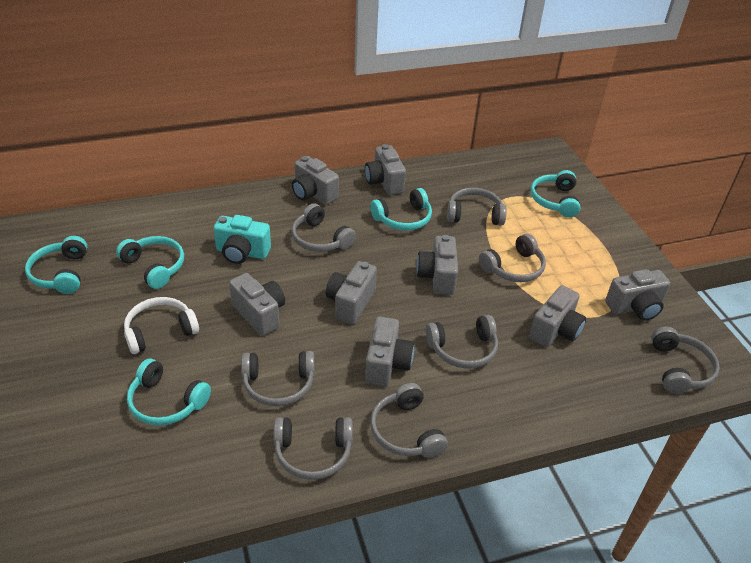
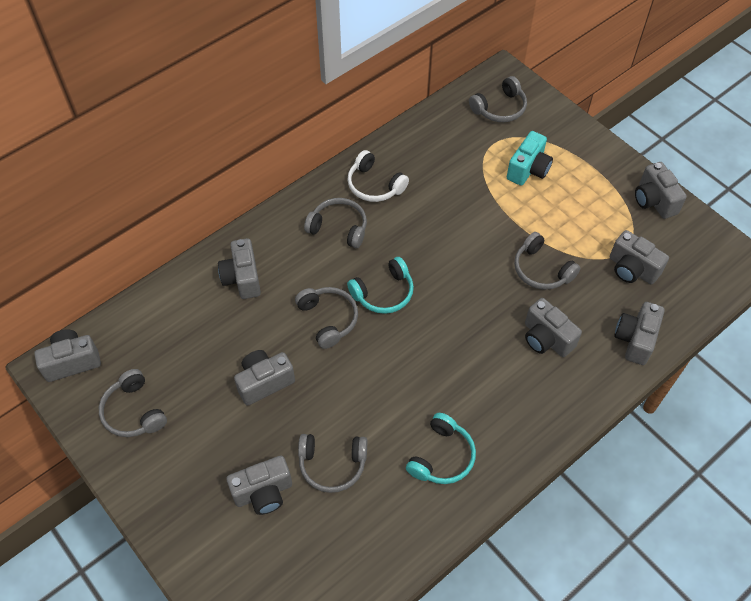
grey headphones: [241,351,315,407] [274,417,353,480] [292,203,356,252] [370,383,448,458] [426,315,498,369] [447,188,507,226] [479,234,546,282] [651,327,720,394] = 8 -> [99,369,167,437] [295,287,358,349] [298,434,367,493] [304,198,367,248] [469,76,527,122] [514,232,580,290] = 6
turquoise headphones: [25,236,87,294] [116,236,184,289] [127,359,211,426] [370,188,432,230] [530,170,581,217] = 5 -> [347,257,414,314] [406,413,476,484] = 2

